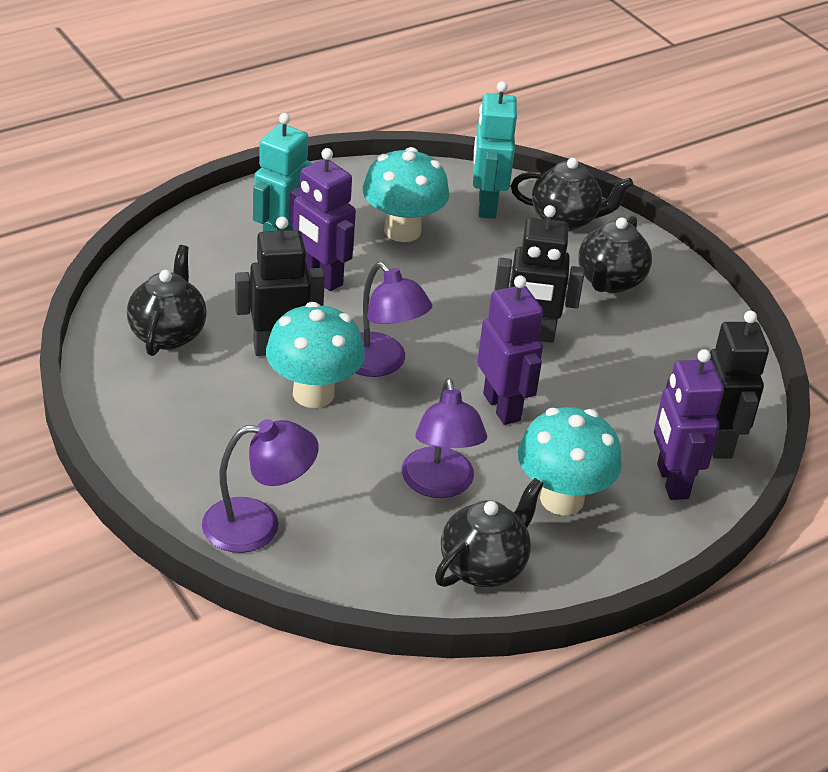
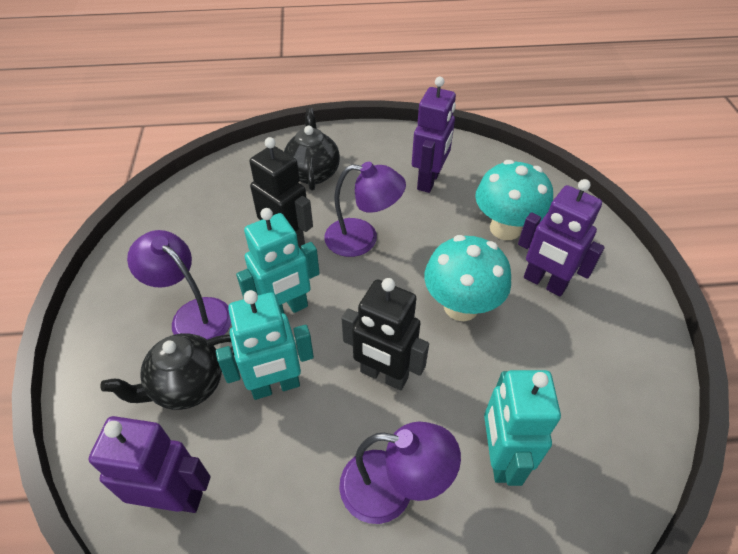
black robot: [235,217,325,356] [494,205,585,343] [710,311,769,459] = 3 -> [250,137,313,249] [341,278,429,390] = 2
black teapot: [127,245,207,356] [435,478,544,587] [511,158,633,231] [578,216,652,293] = 4 -> [100,333,234,410] [284,108,340,191] = 2
turquoise mushroom: [266,302,365,408] [363,147,449,242] [518,407,622,515] = 3 -> [424,235,511,321] [475,160,553,240] = 2
turquoise robot: [253,113,312,232] [473,81,517,219] = 2 -> [216,290,314,400] [236,208,320,314] [484,370,561,486] = 3

